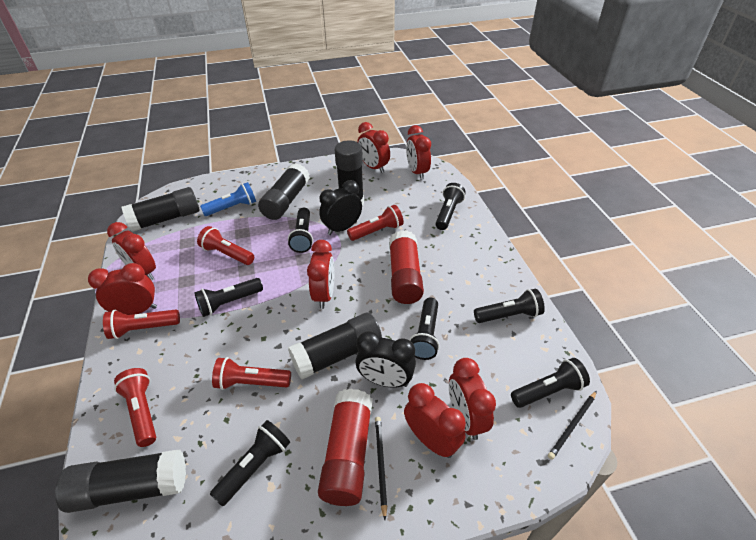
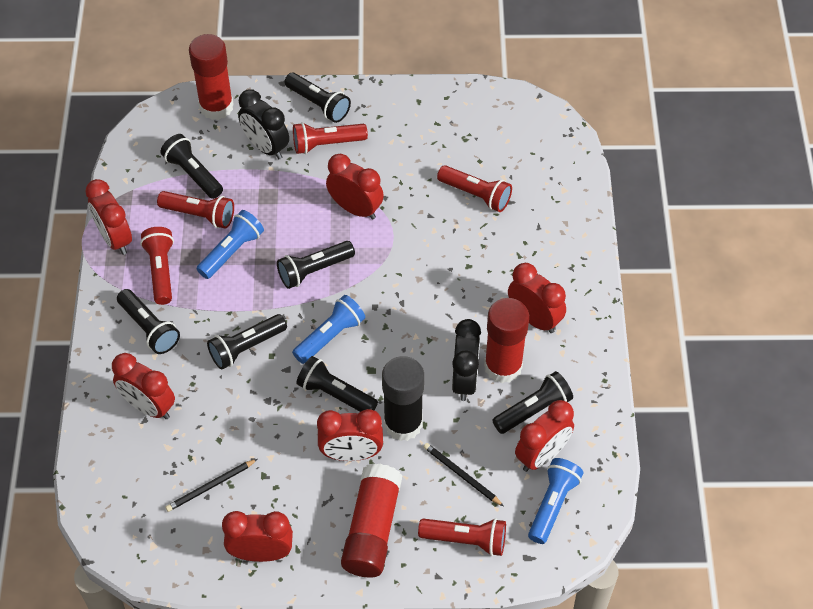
black glue stick: [55,449,186,513] [121,187,200,232] [258,163,310,220] [288,313,382,379] [335,140,364,206] = 5 -> [382,356,424,441] = 1
blue flashlight: [200,182,256,216] = 1 -> [197,210,264,279] [292,295,365,364] [528,458,583,544] = 3
red glue stick: [318,389,373,506] [389,230,424,304] = 2 -> [189,34,234,120] [341,463,403,578] [484,298,529,383] = 3

